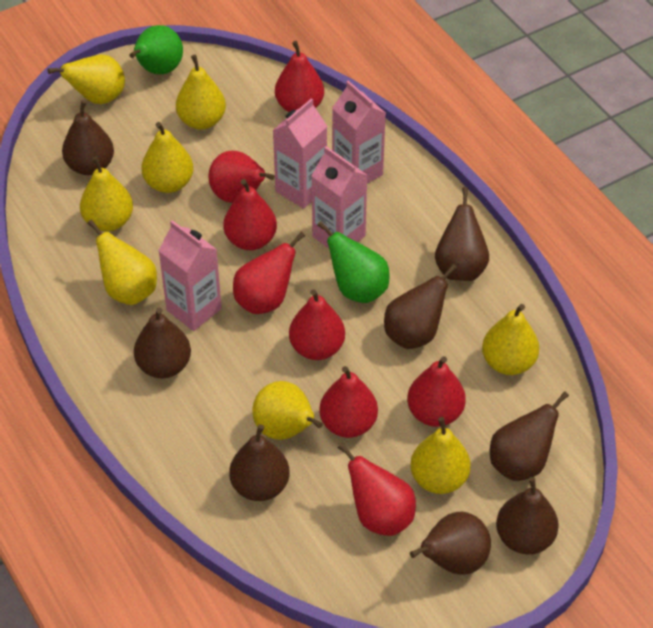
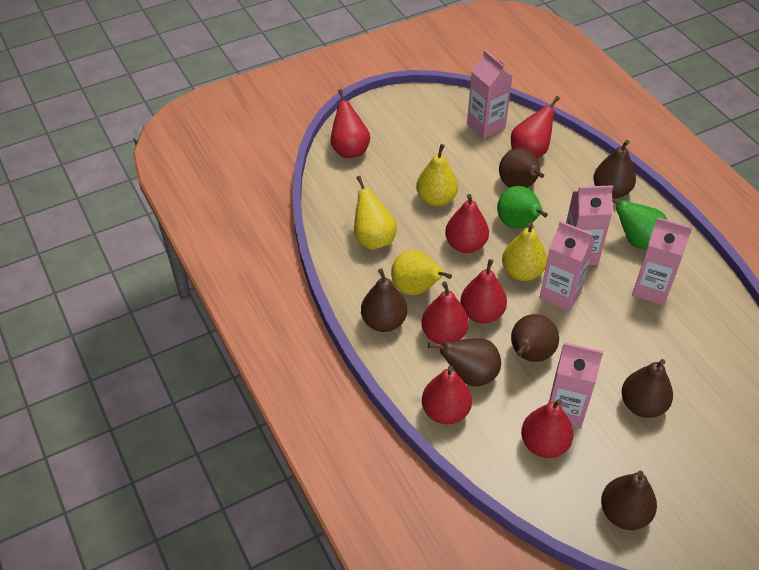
brown pear: [62,100,114,175] [134,308,191,378] [229,424,290,501] [384,264,457,349] [410,512,491,575] [435,187,489,281] [490,391,569,481] [496,477,559,554] = 8 -> [361,268,407,332] [428,338,501,386] [499,148,544,188] [511,314,559,362] [593,140,636,199] [601,471,657,530] [622,359,673,418] = 7
pink carton: [158,220,222,331] [273,98,327,209] [311,146,368,249] [332,80,386,184] = 4 -> [467,50,513,139] [539,221,595,311] [549,342,603,429] [566,185,613,265] [632,217,692,305] = 5
red pear: [208,151,274,203] [223,179,277,250] [233,232,305,314] [275,41,324,112] [289,289,345,360] [319,366,378,438] [338,443,416,536] [407,356,466,427] = 8 -> [330,89,370,158] [421,281,469,345] [422,366,472,424] [445,194,489,253] [460,259,507,323] [511,96,560,158] [521,399,574,458] = 7
yellow pear: [47,55,125,104] [80,156,133,232] [87,220,157,305] [142,122,193,193] [176,55,226,130] [252,381,323,440] [410,417,471,494] [482,304,539,375] = 8 -> [354,176,397,250] [391,250,452,295] [416,144,458,207] [502,222,547,281] = 4

